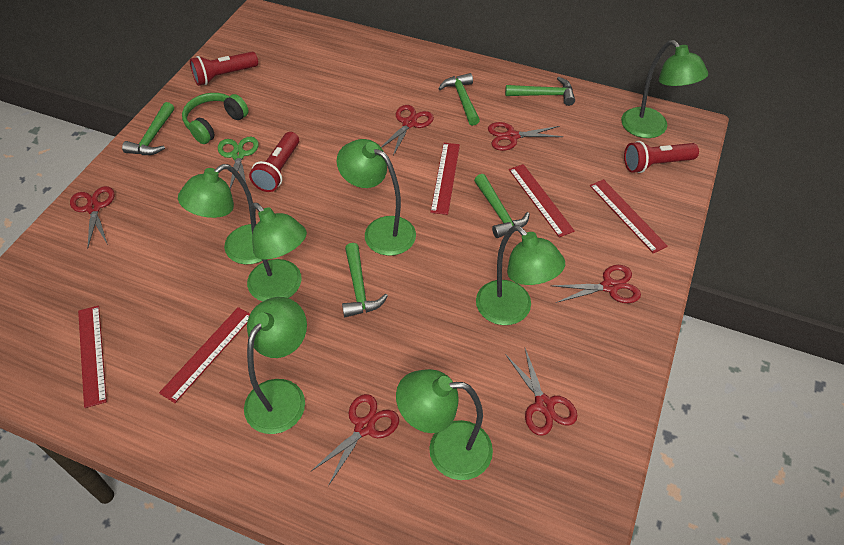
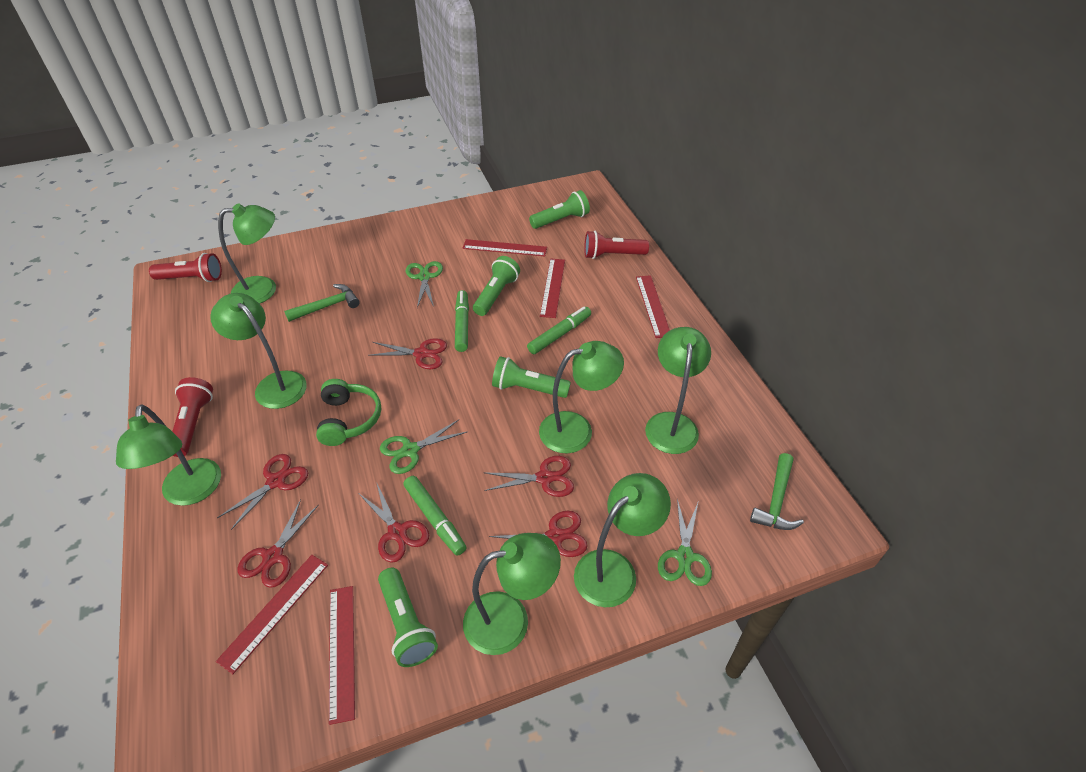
green flashlight: none = 0 -> [378,568,438,667] [473,256,520,316] [492,356,571,398] [529,190,590,229] = 4
green hammer: [122,102,174,155] [342,243,388,317] [438,73,480,126] [474,174,530,238] [505,77,575,106] = 5 -> [284,284,360,322] [750,453,804,530] = 2
green marker: none = 0 -> [403,476,467,556] [455,290,469,352] [527,307,591,354] = 3
green scissors: [218,137,259,189] = 1 -> [380,420,468,474] [406,261,443,308] [658,499,712,586] = 3

